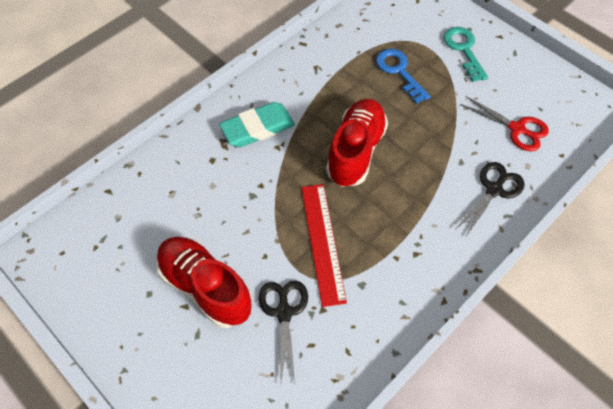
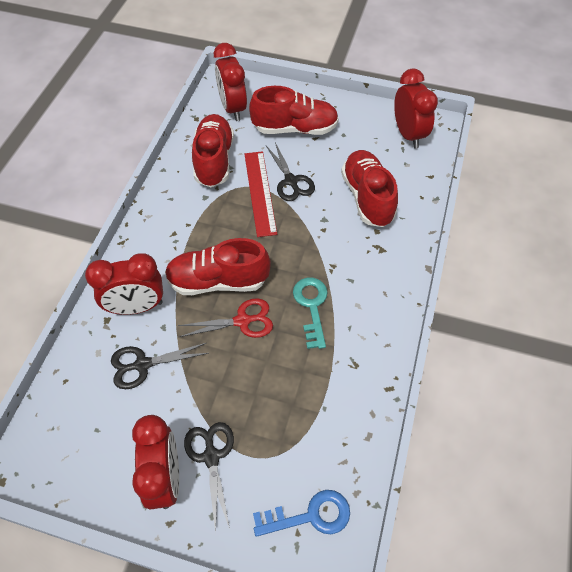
black scissors: [259,281,308,385] [456,162,525,236] = 2 -> [111,343,208,389] [184,422,234,534] [266,143,315,201] = 3
red clock: none = 0 -> [85,253,163,315] [132,415,179,510] [214,43,247,121] [394,69,438,148] = 4
red shoe: [156,237,252,328] [326,99,388,187] = 2 -> [165,238,271,295] [192,114,234,187] [249,86,339,135] [341,150,398,227] = 4
turquoise eraser: [219,102,295,147] = 1 -> none = 0

